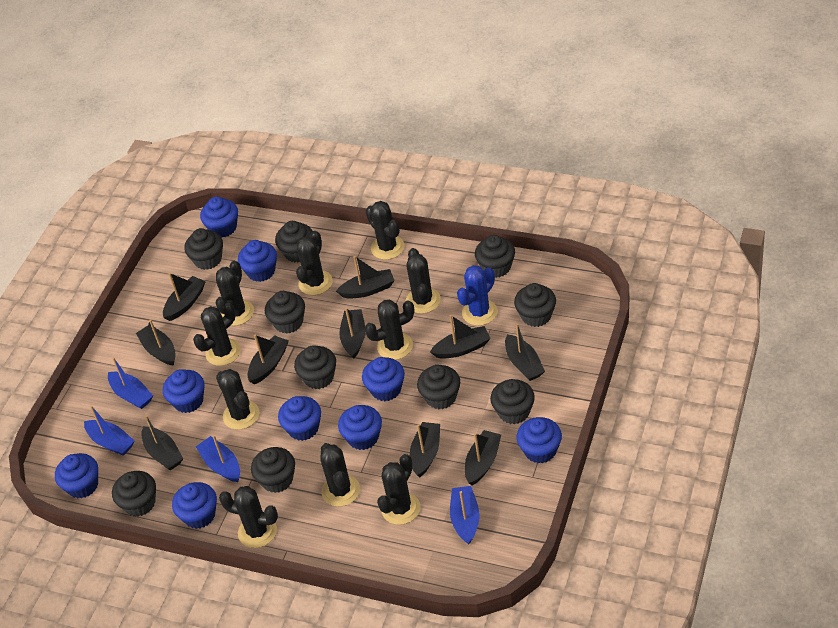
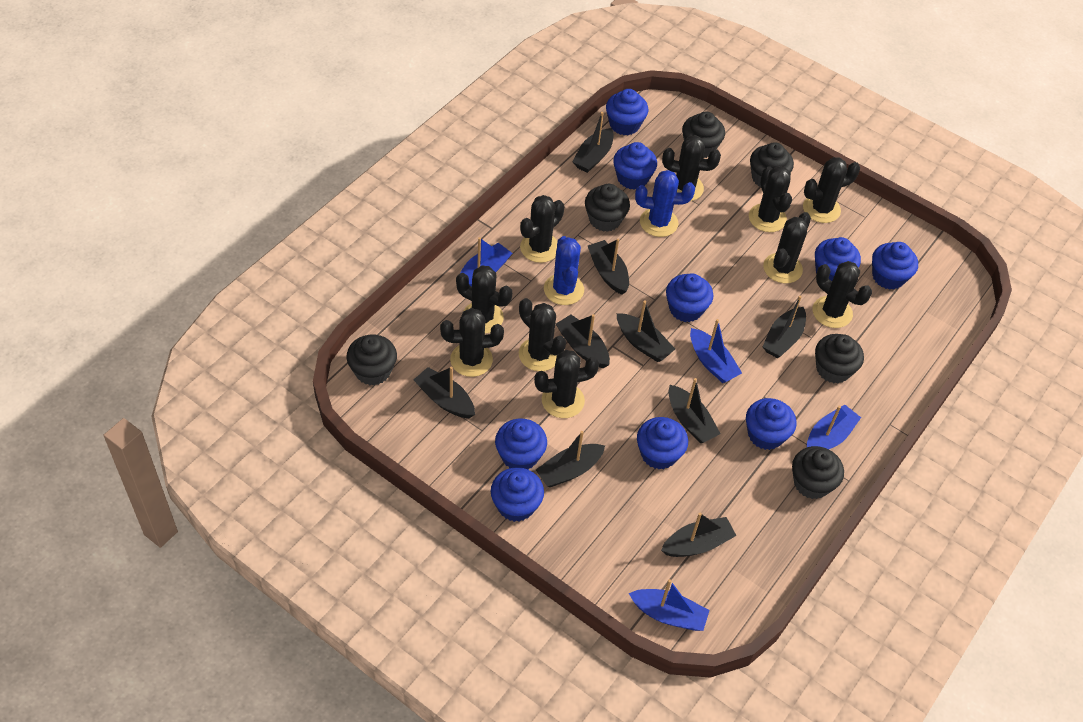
black boat: [136,319,176,366] [141,415,183,470] [163,273,206,321] [248,334,289,384] [336,256,395,298] [339,307,365,358] [410,422,440,477] [430,315,491,359] [465,430,501,485] [505,323,545,381] = 10 -> [414,366,475,418] [536,431,605,487] [556,314,610,368] [573,112,614,173] [587,239,629,295] [616,301,675,362] [661,513,736,557] [668,378,721,443] [763,296,806,358] = 9
black cupcake: [112,471,156,517] [184,228,223,270] [251,447,295,493] [265,291,305,334] [275,221,313,262] [294,345,336,389] [417,365,460,409] [475,235,515,278] [490,379,535,424] [514,283,556,327] = 10 -> [346,335,397,385] [585,184,630,232] [682,112,725,158] [750,142,794,187] [792,446,844,499] [815,334,864,383] = 6
blue cactus: [457,265,497,326] = 1 -> [544,236,584,305] [635,170,695,237] = 2

